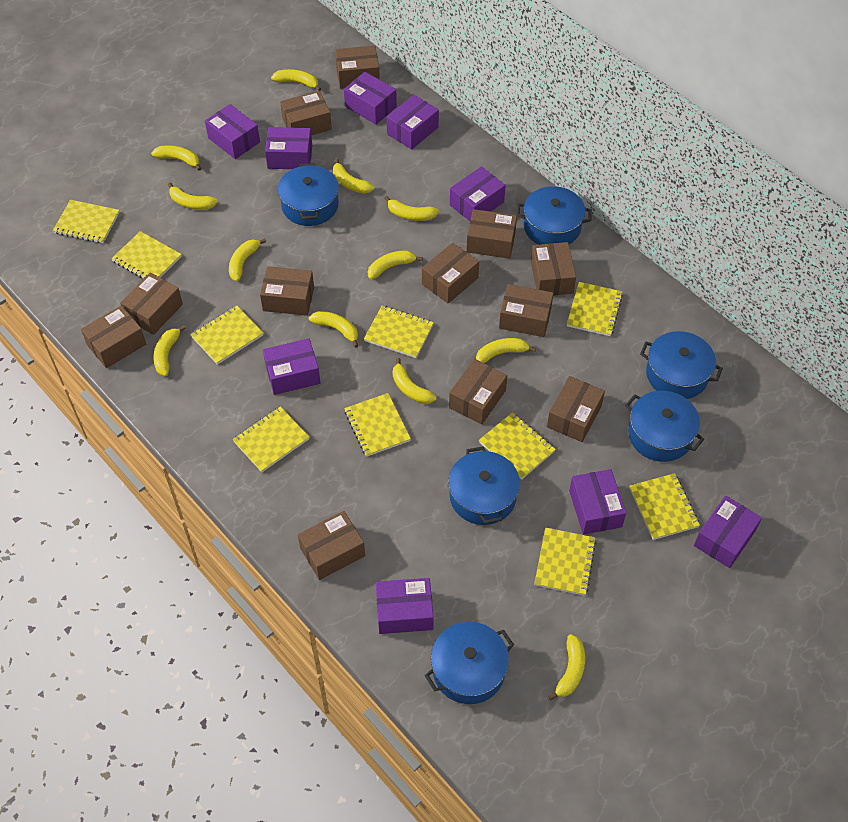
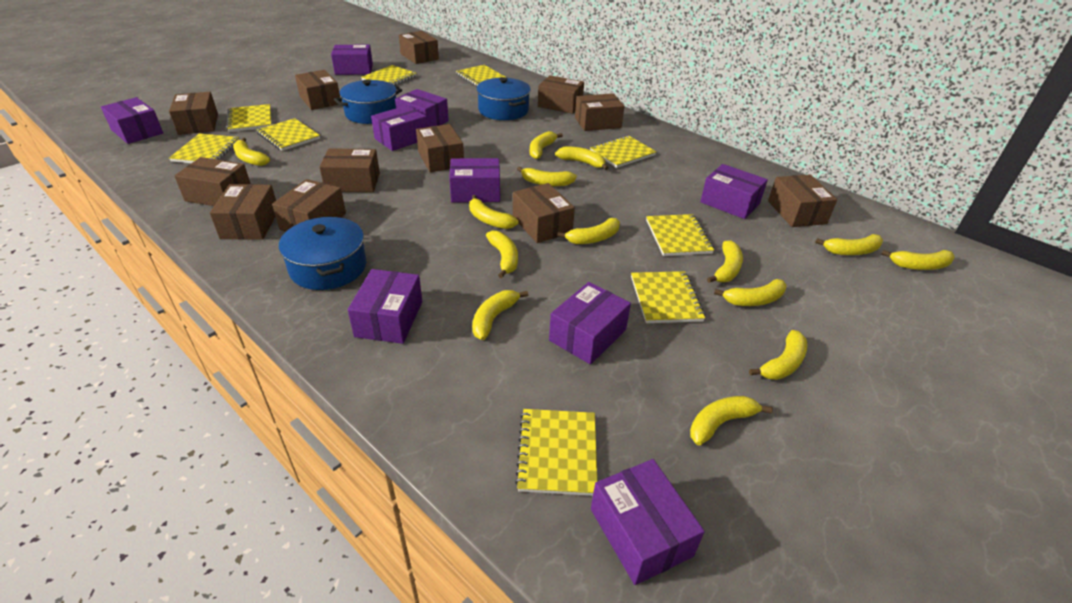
blue pot: [278,163,339,226] [424,622,514,704] [448,446,520,525] [517,186,592,245] [625,391,704,462] [640,331,723,399] = 6 -> [279,217,366,290] [334,79,402,124] [476,77,531,120] = 3
yellow banana: [151,145,201,171] [153,325,186,376] [168,183,218,210] [229,238,266,281] [271,69,321,91] [308,311,358,348] [333,158,374,194] [368,250,423,280] [384,196,439,221] [393,358,436,404] [476,338,536,363] [548,634,585,701] = 12 -> [233,138,270,166] [469,195,518,229] [472,290,528,340] [486,230,518,278] [517,166,577,186] [530,131,563,159] [555,146,609,170] [557,218,620,244] [690,396,773,445] [707,240,743,283] [714,279,786,306] [749,330,807,380] [815,234,883,255] [881,250,955,270] = 14
yellow notebook: [53,200,120,243] [111,231,182,279] [190,306,263,365] [232,406,309,472] [344,393,411,457] [364,306,434,358] [479,412,556,480] [534,528,596,596] [567,282,623,336] [629,473,700,540] = 10 -> [169,133,239,163] [226,104,272,132] [257,118,320,151] [361,65,416,85] [456,65,507,87] [515,409,597,496] [590,135,656,168] [631,271,705,323] [646,214,714,256] = 9

